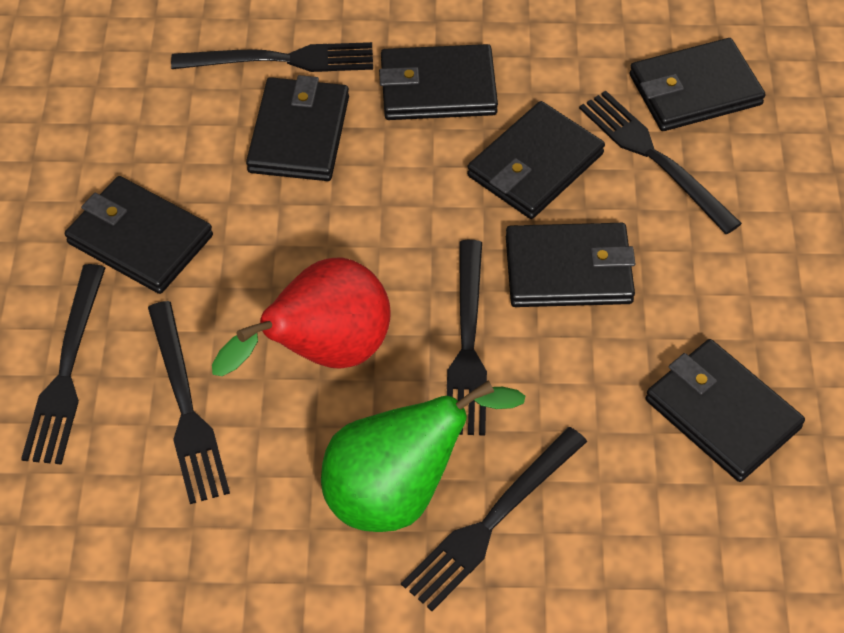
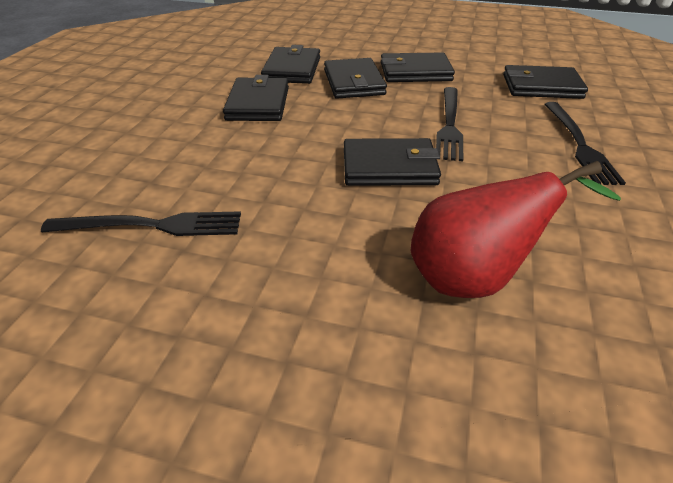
black fork: [21,264,105,465] [148,301,230,504] [171,42,373,72] [401,427,587,611] [447,240,487,436] [579,91,742,234] = 6 -> [41,211,241,236] [436,87,464,162] [544,102,626,185] = 3
black wallet: [65,176,213,294] [246,75,349,181] [379,44,498,120] [467,101,605,219] [506,223,635,307] [630,38,765,131] [646,339,805,482] = 7 -> [223,75,289,121] [261,45,320,84] [324,58,387,99] [344,138,441,186] [381,52,455,82] [503,65,588,99] = 6
green pear: [321,380,525,532] = 1 -> none = 0

